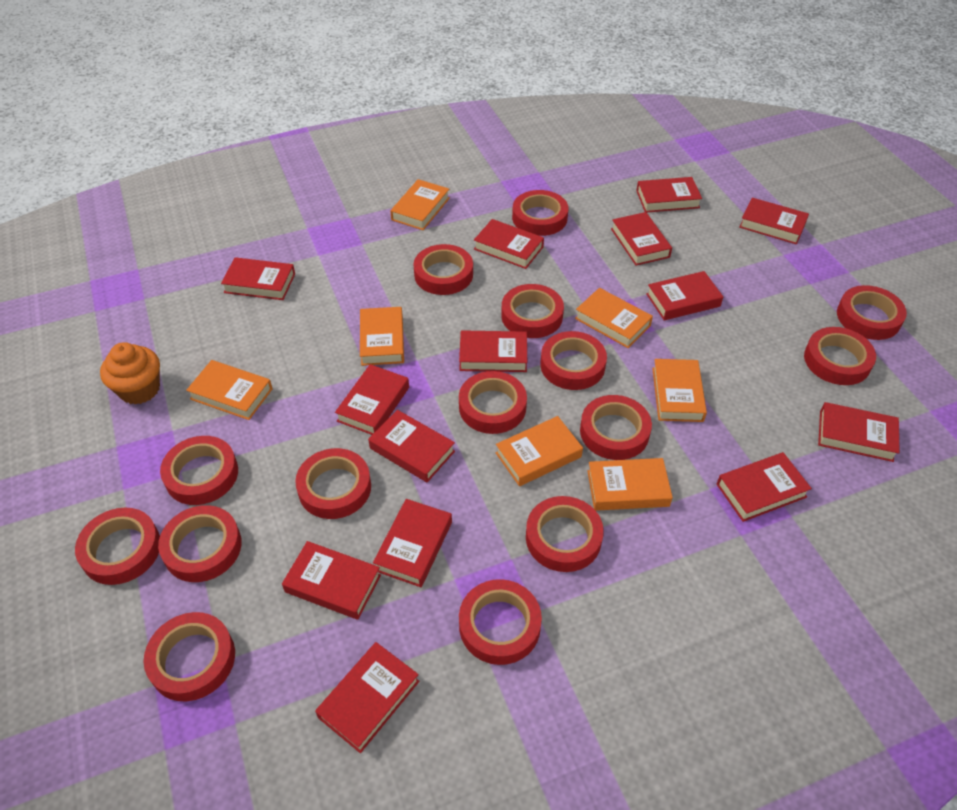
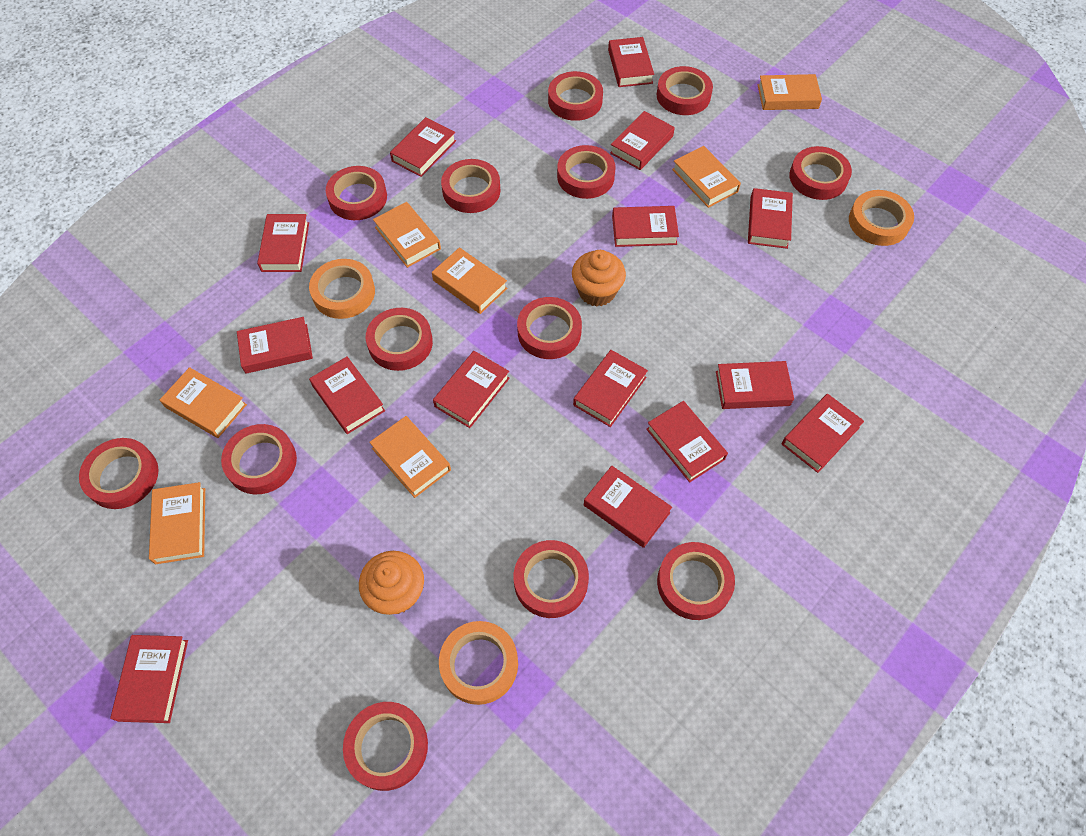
orange cupcake: [100,342,160,405] = 1 -> [359,551,424,615] [572,250,626,307] = 2
orange tape: none = 0 -> [309,259,375,319] [439,621,518,705] [849,190,914,246] = 3
red book: [221,257,295,300] [282,541,381,620] [315,642,419,753] [335,364,409,435] [368,410,455,482] [373,499,452,587] [459,330,527,372] [474,219,544,269] [611,212,672,266] [636,177,702,212] [646,271,723,320] [717,452,812,522] [739,197,809,244] [818,402,900,462] = 14 -> [110,635,188,723] [237,317,313,374] [257,214,309,272] [309,357,385,434] [390,117,456,177] [433,351,510,428] [573,350,648,427] [584,466,672,548] [608,37,654,87] [610,111,675,170] [612,206,679,247] [646,401,728,483] [716,361,794,409] [748,188,793,249] [782,394,864,473] = 15
red tape: [75,508,160,585] [144,612,235,701] [158,505,242,582] [160,436,238,505] [295,448,371,519] [414,244,473,295] [459,371,527,434] [459,579,542,665] [501,284,564,338] [512,190,569,236] [526,496,604,572] [540,331,607,390] [580,395,652,460] [804,327,876,385] [837,285,907,340] = 15 -> [79,438,159,509] [221,424,297,494] [326,166,387,220] [343,702,428,791] [366,308,433,371] [441,159,501,213] [514,540,589,618] [517,297,582,359] [548,71,603,121] [557,145,616,199] [657,66,713,115] [657,542,735,620] [789,146,852,200] = 13

